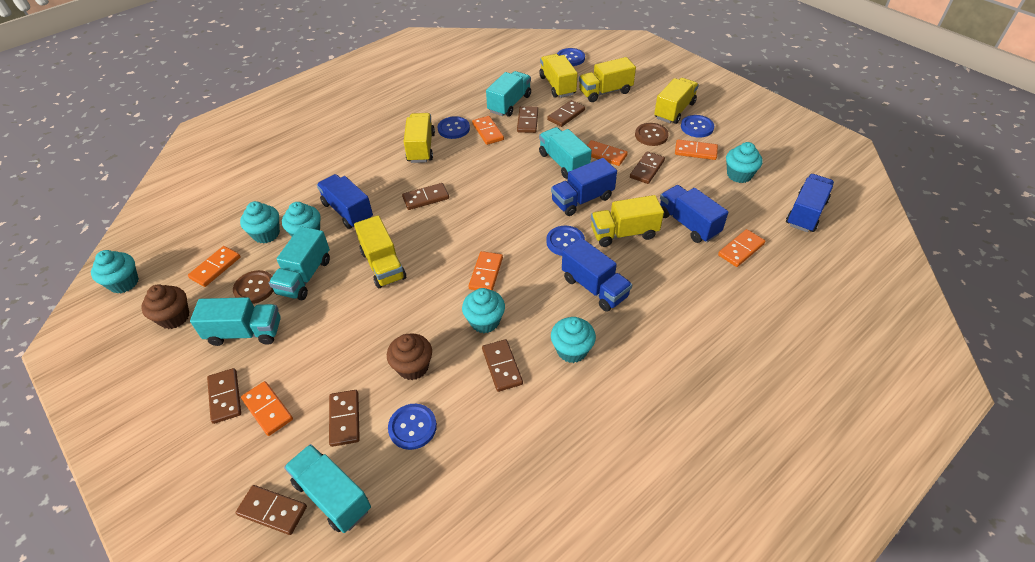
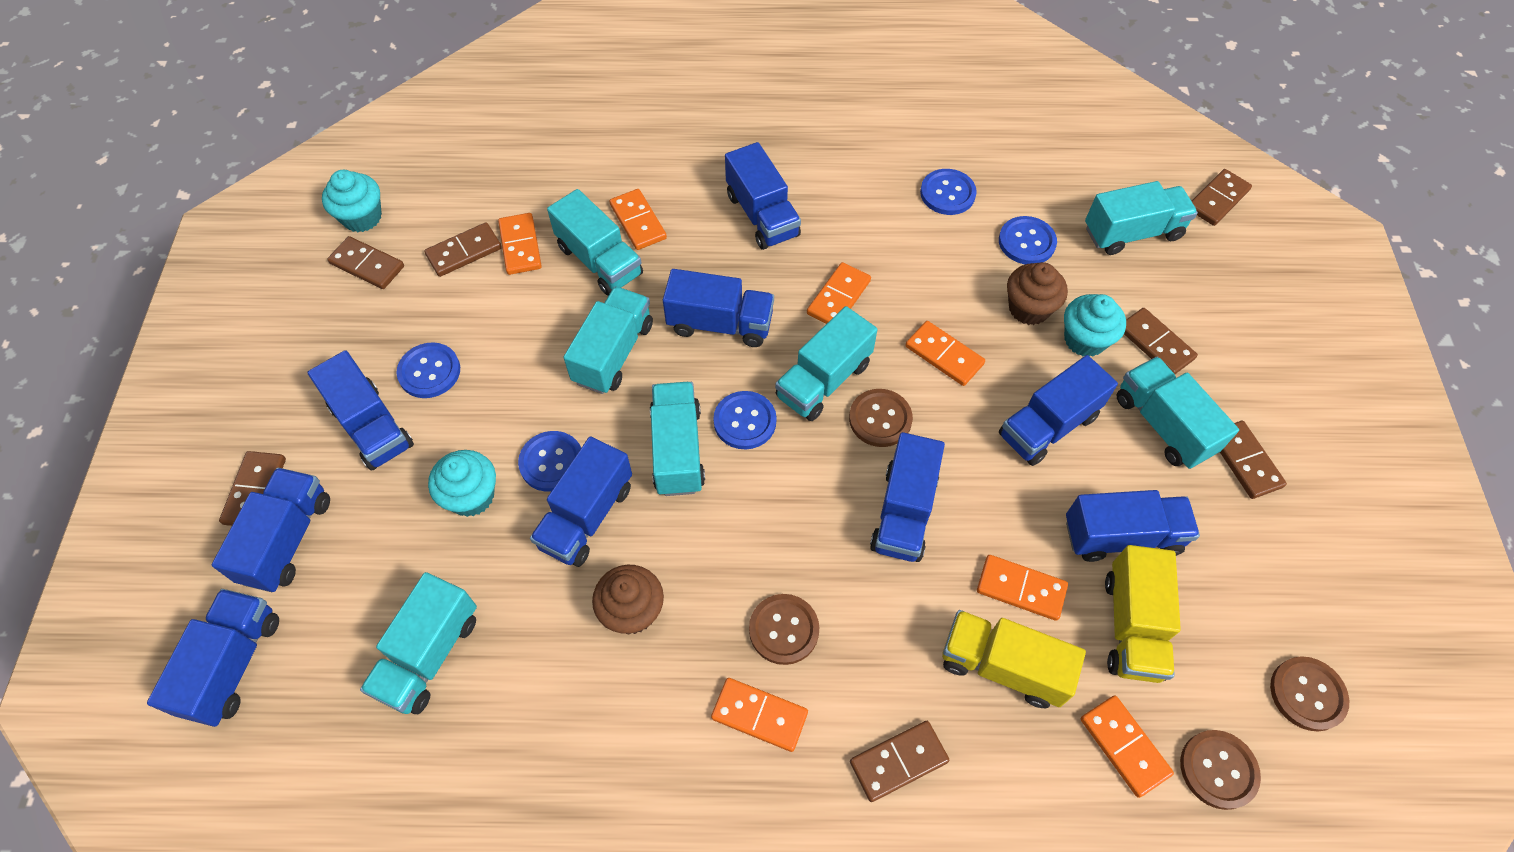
blue truck: [317,174,373,229] [551,158,617,216] [562,238,632,312] [660,185,728,243] [786,174,834,232] = 5 -> [147,589,279,727] [212,468,330,592] [307,350,414,471] [530,436,632,567] [663,269,774,347] [725,142,801,250] [870,432,945,562] [999,355,1118,466] [1066,490,1200,562] = 9
brown button: [233,270,273,304] [635,123,669,146] = 2 -> [749,594,819,665] [849,389,913,447] [1180,730,1261,810] [1270,656,1349,732] = 4
brown domino: [207,368,241,424] [236,485,307,535] [329,390,360,447] [402,183,449,210] [482,339,523,392] [517,106,538,133] [547,100,585,127] [630,151,665,184] = 8 -> [219,451,286,526] [327,236,404,289] [424,222,502,277] [850,721,949,802] [1124,308,1198,374] [1192,169,1252,226] [1220,421,1287,499] = 7
turquoise cupcake: [91,250,139,293] [240,201,280,244] [282,202,321,236] [462,288,505,333] [551,317,596,363] [726,142,763,183] = 6 -> [322,170,382,232] [428,450,496,517] [1064,294,1126,357] = 3
turquoise truck: [190,297,281,346] [269,226,330,300] [284,444,371,533] [486,71,531,116] [539,127,592,179] = 5 -> [360,572,477,714] [547,189,643,296] [563,286,653,394] [650,382,705,496] [775,306,878,421] [1085,181,1198,255] [1117,357,1239,469] = 7
yellow truck: [354,215,406,288] [404,113,435,163] [539,54,578,98] [579,57,636,102] [591,195,664,247] [654,78,699,124] = 6 -> [942,610,1086,708] [1105,545,1181,683] = 2

